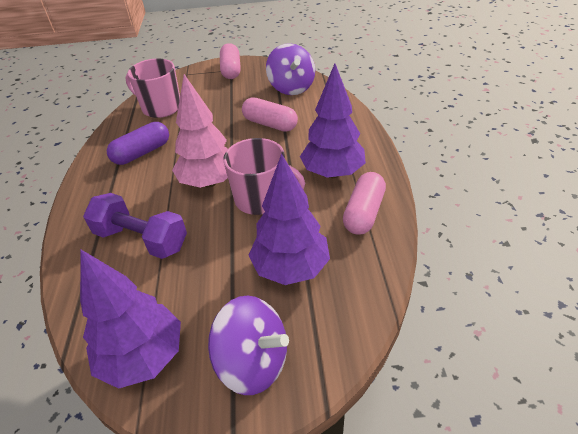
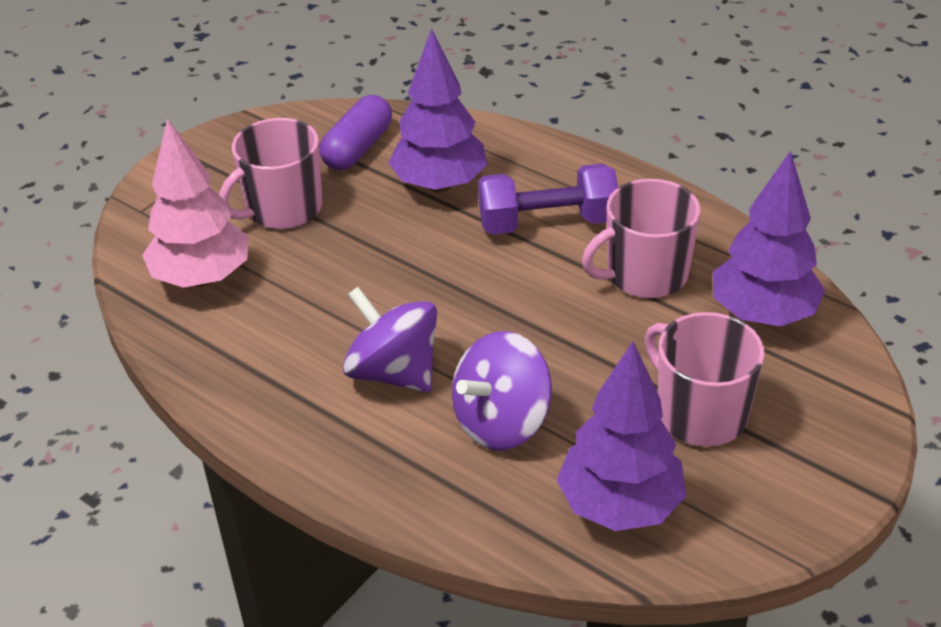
pink capsule: [220,43,241,79] [242,98,298,132] [343,172,386,235] = 3 -> none = 0
pink mug: [125,59,180,118] [223,138,305,215] = 2 -> [219,118,323,229] [582,179,700,298] [645,312,765,447] = 3

